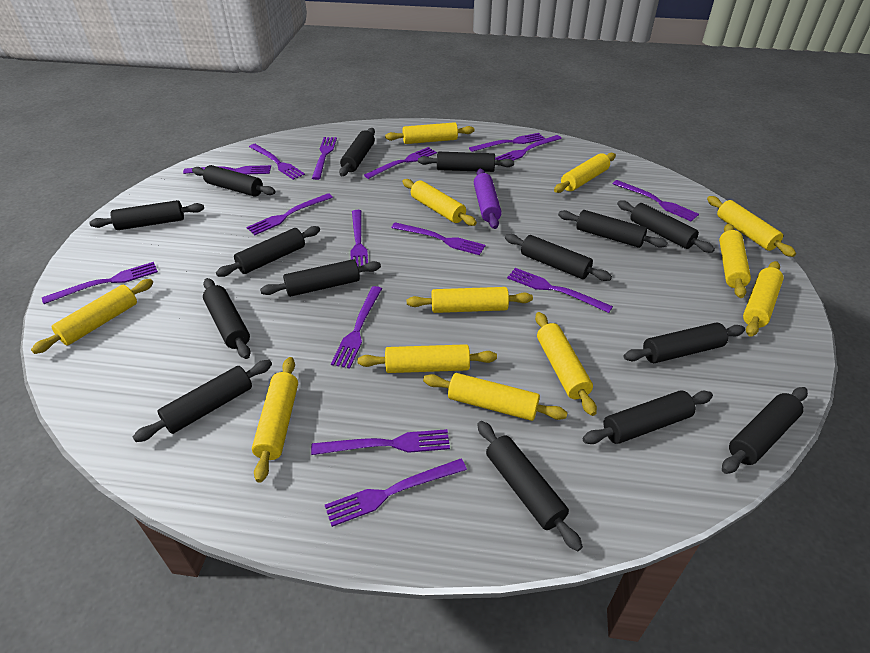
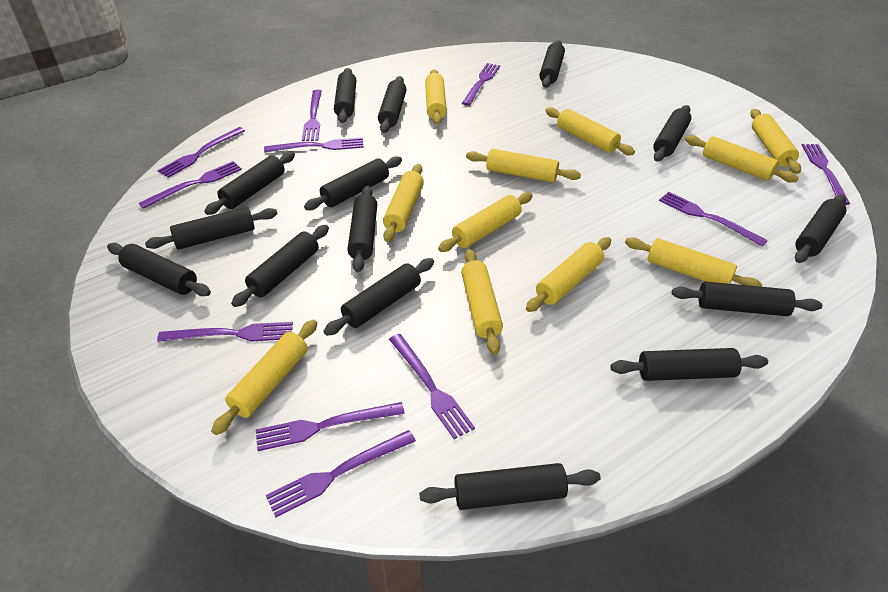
purple fork: [42,262,158,304] [183,165,271,175] [246,193,333,235] [249,144,305,180] [311,429,450,455] [312,137,337,180] [325,459,467,527] [331,286,382,369] [350,210,368,267] [364,147,437,179] [391,222,486,255] [469,133,545,152] [495,135,562,161] [507,268,613,313] [612,180,699,221] = 15 -> [139,161,242,209] [157,127,245,178] [157,322,293,342] [256,402,405,451] [264,137,364,153] [266,430,416,518] [302,90,322,141] [389,334,475,439] [462,63,500,106] [659,192,768,247] [802,144,850,205] = 11
purple rolling pin: [474,169,502,229] = 1 -> none = 0
yellow rolling pin: [31,279,153,354] [252,357,298,483] [357,344,497,373] [385,122,474,144] [402,179,477,226] [407,287,533,313] [423,373,568,421] [535,312,597,416] [554,153,616,193] [707,196,796,257] [719,223,751,298] [743,261,784,337] = 12 -> [211,319,317,435] [383,164,424,242] [425,69,447,125] [438,192,533,252] [461,249,503,355] [466,149,581,182] [526,237,611,312] [545,107,635,155] [625,237,763,287] [685,135,798,183] [750,109,801,174] = 11

